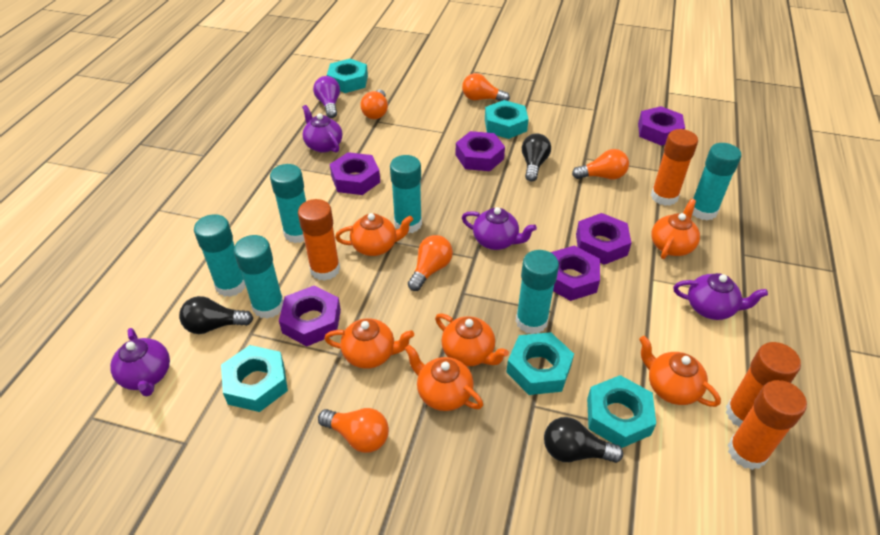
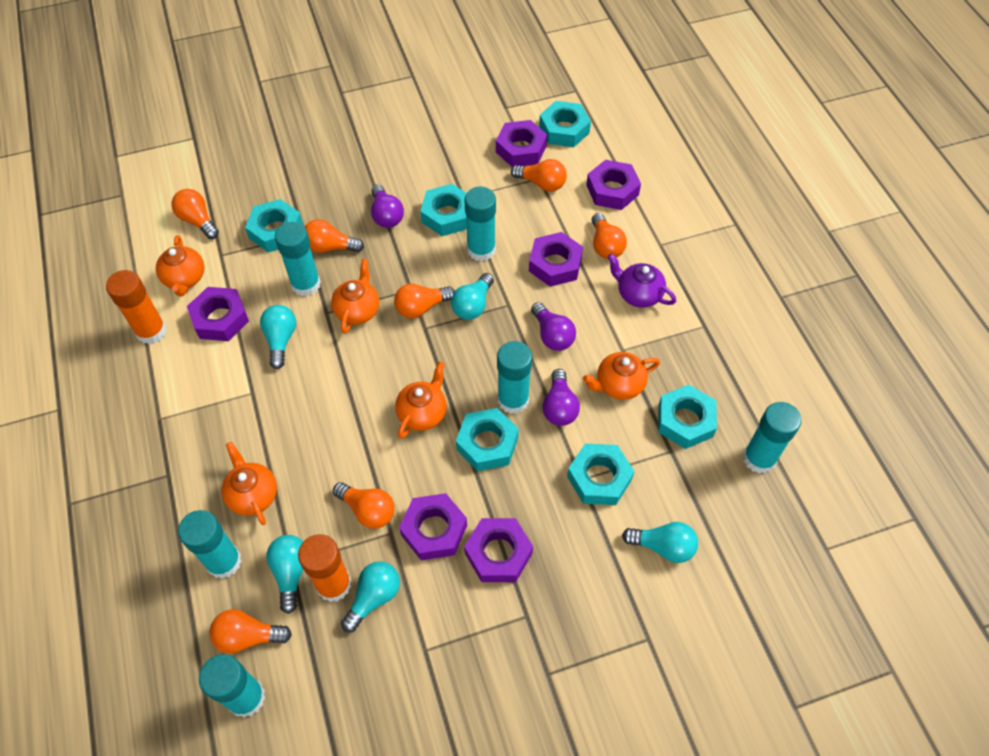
black light bulb: [179,296,253,334] [522,133,551,181] [544,417,623,463] = 3 -> none = 0
orange glue stick: [298,199,340,281] [651,129,698,206] [726,342,801,427] [728,380,807,470] = 4 -> [106,270,167,344] [298,534,351,602] = 2
orange light bulb: [318,408,389,453] [360,90,388,119] [408,235,453,291] [462,73,510,101] [572,149,629,180] = 5 -> [172,189,219,239] [210,609,292,654] [305,219,364,253] [333,482,395,529] [394,284,455,319] [511,159,567,192] [592,213,627,259] = 7
orange teapot: [324,318,414,369] [335,213,413,256] [405,345,483,411] [435,313,509,366] [639,336,721,407] [651,199,700,259] = 6 -> [156,235,204,297] [222,442,277,525] [331,259,379,334] [395,362,447,439] [583,352,660,400] = 5
purple light bulb: [313,76,340,118] = 1 -> [371,185,404,228] [531,302,576,351] [542,369,580,426] = 3
purple teapot: [110,328,170,396] [302,105,342,153] [462,207,537,250] [673,273,768,320] = 4 -> [608,254,676,308] = 1
turquoise light bulb: none = 0 -> [260,305,296,369] [266,535,303,614] [341,561,400,632] [451,273,494,320] [622,522,698,563] = 5
turquoise nut: [221,345,288,412] [327,59,368,93] [485,100,529,139] [506,332,574,395] [587,375,656,448] = 5 -> [245,199,303,252] [420,184,467,236] [456,408,519,471] [539,101,591,147] [567,443,635,505] [658,385,717,449] = 6

